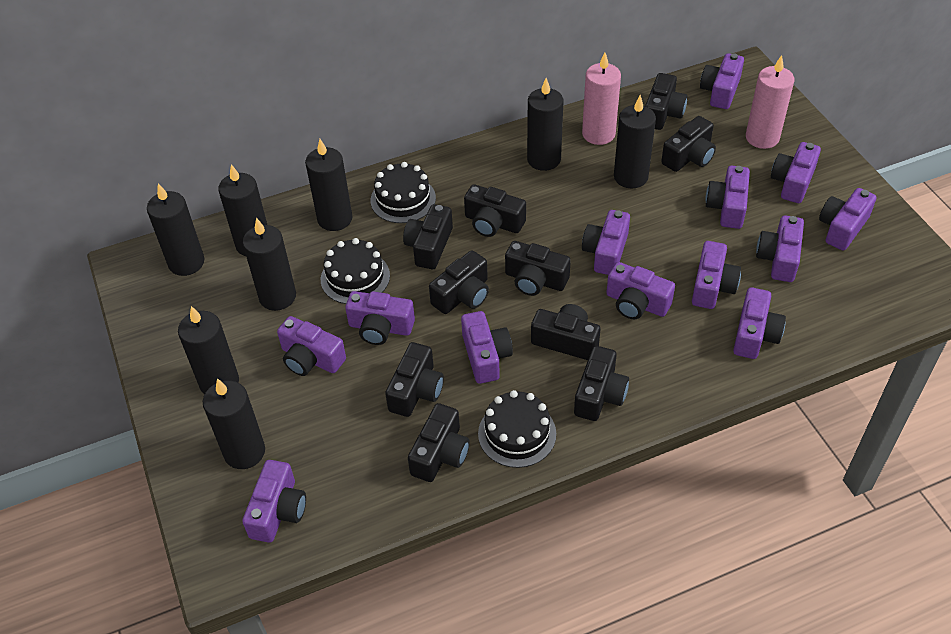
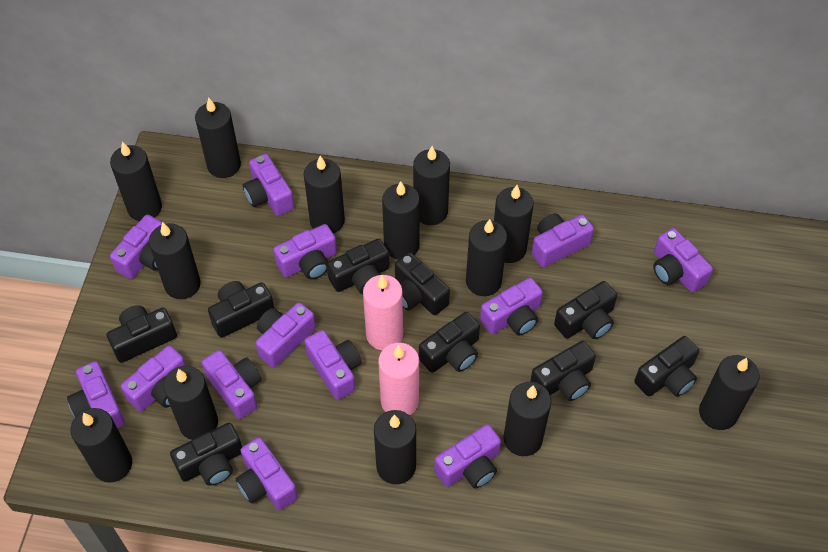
black cake: [321,238,390,304] [371,162,436,223] [478,390,556,468] = 3 -> none = 0
black camera: [385,342,444,417] [403,204,453,269] [408,403,470,482] [429,250,489,314] [464,185,526,237] [505,241,571,296] [531,304,600,360] [574,346,629,421] [645,73,687,130] [661,116,716,172] = 10 -> [107,305,177,363] [170,423,242,486] [208,281,274,338] [327,239,390,294] [395,252,450,315] [419,312,480,373] [530,341,596,401] [554,281,617,339] [634,336,699,397] = 9
black candle: [147,183,204,276] [178,306,239,394] [203,378,265,469] [218,164,267,256] [243,218,296,311] [305,139,352,231] [527,78,563,171] [614,95,656,189] = 8 -> [70,408,132,482] [110,142,162,221] [149,222,201,299] [163,366,218,440] [195,97,241,178] [304,156,345,234] [374,410,416,485] [382,181,420,260] [413,146,450,225] [466,219,507,296] [494,185,533,263] [503,382,551,456] [699,355,760,430] = 13

